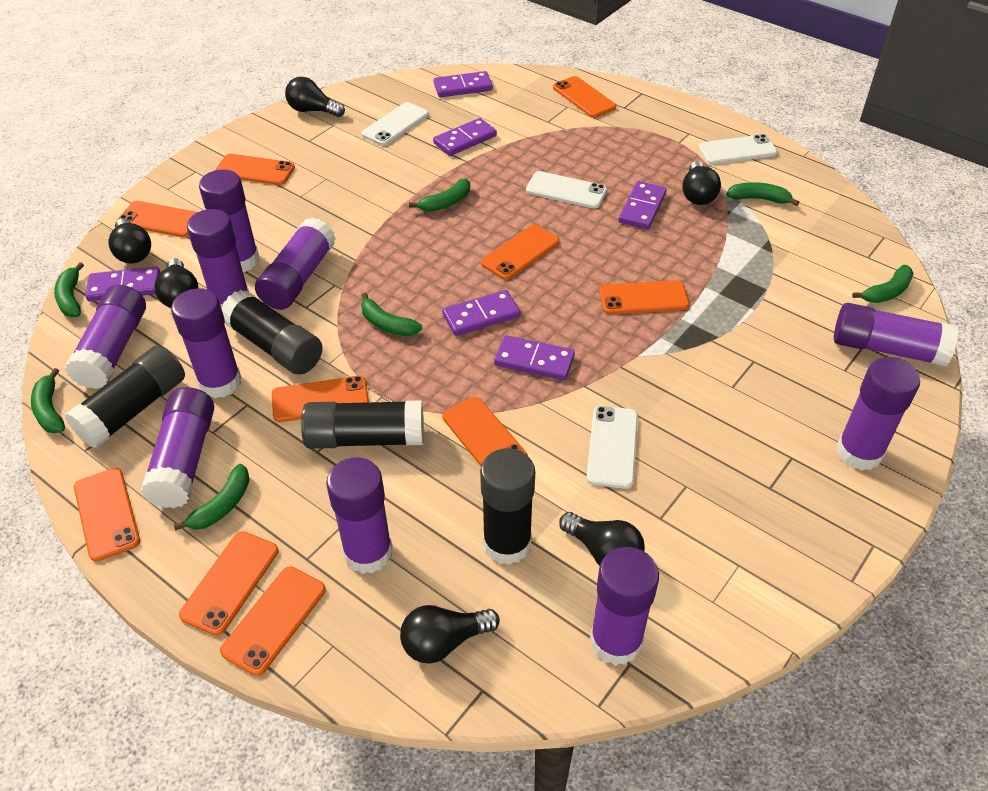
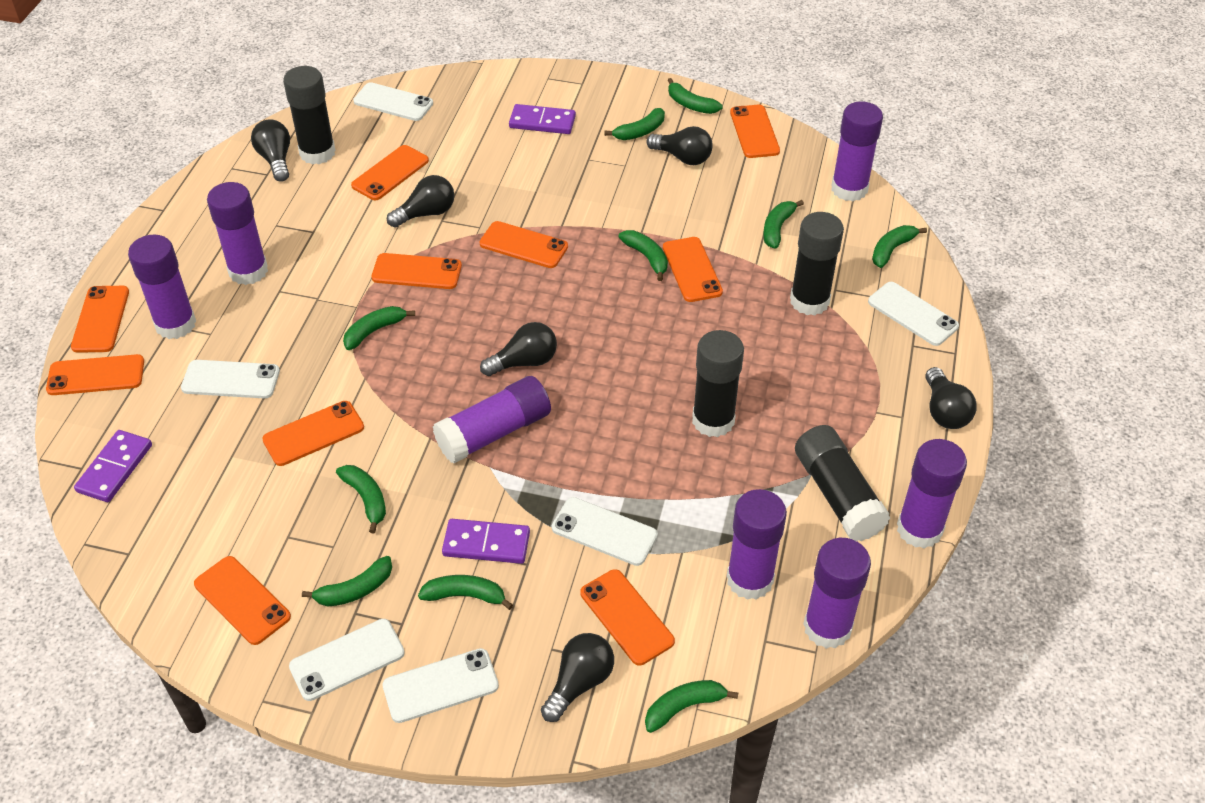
green banana: [31,368,65,433] [54,262,84,317] [174,464,250,530] [361,293,422,336] [409,179,470,212] [726,182,799,206] [852,265,914,303] = 7 -> [302,556,392,607] [336,465,386,533] [343,306,415,350] [418,575,513,610] [605,108,665,140] [618,230,668,281] [645,680,738,733] [668,78,723,114] [763,200,804,249] [872,225,927,268] = 10
purple domino: [85,266,160,301] [433,118,497,156] [434,71,493,97] [442,290,520,336] [494,335,575,380] [619,181,667,229] = 6 -> [74,430,152,502] [442,519,530,564] [509,104,576,134] = 3
purple glue stick: [65,285,146,389] [140,387,214,508] [171,288,241,399] [187,209,249,308] [199,170,259,272] [255,218,336,310] [326,457,392,574] [590,547,659,666] [834,303,959,367] [836,357,920,471] = 10 -> [128,234,196,339] [207,182,268,285] [433,376,551,463] [727,489,787,600] [803,538,871,649] [831,101,883,201] [897,439,967,549] = 7
white phone: [361,102,429,146] [526,171,607,209] [586,406,638,489] [698,134,778,165] = 4 -> [181,360,280,399] [289,619,405,701] [353,82,433,121] [382,648,499,723] [552,497,658,566] [868,282,959,346] = 6

